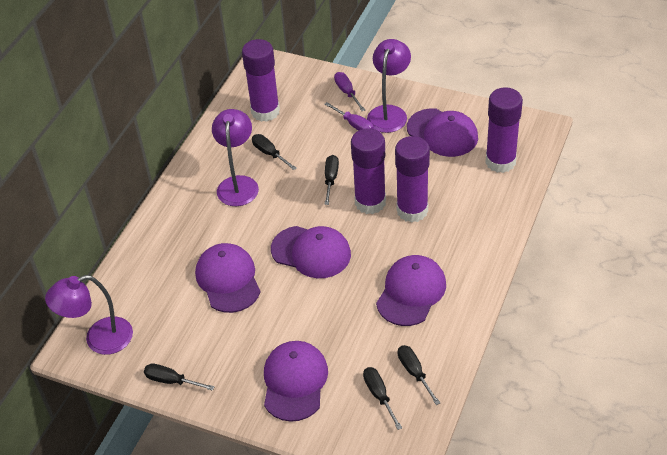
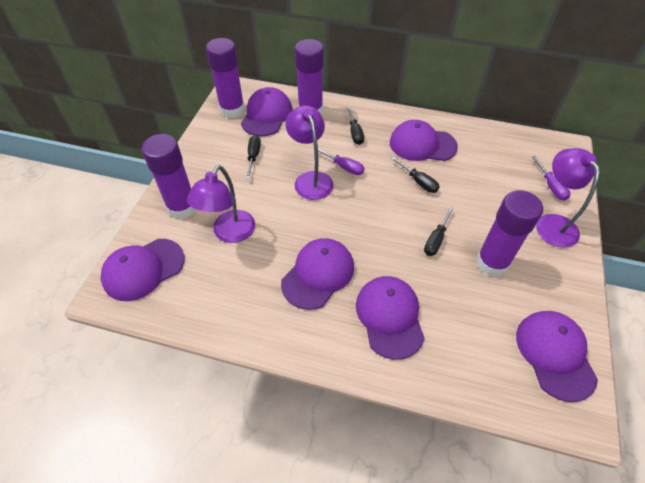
black screwdriver: [144,364,215,391] [252,134,297,170] [324,155,339,205] [363,367,402,430] [398,345,440,405] = 5 -> [246,135,261,179] [347,106,364,145] [391,157,440,193] [424,207,454,256] = 4
purple cap: [195,243,260,313] [264,341,328,422] [271,226,351,278] [376,255,446,326] [407,108,478,157] = 5 -> [101,239,185,301] [241,87,292,136] [281,238,354,310] [356,276,425,360] [390,120,458,161] [516,311,598,402] = 6

